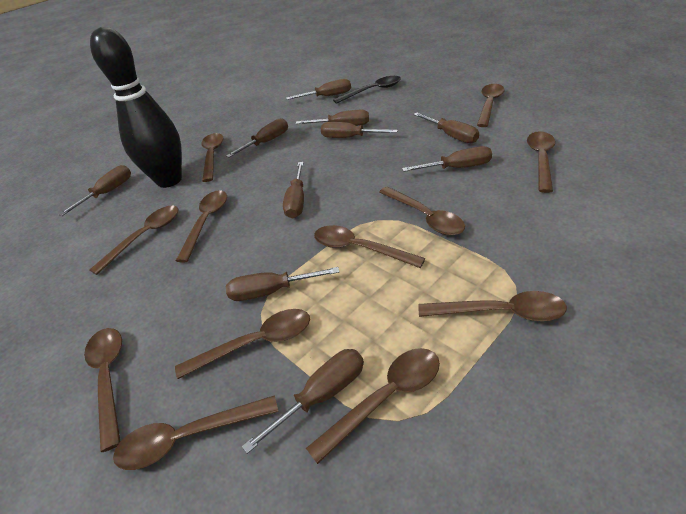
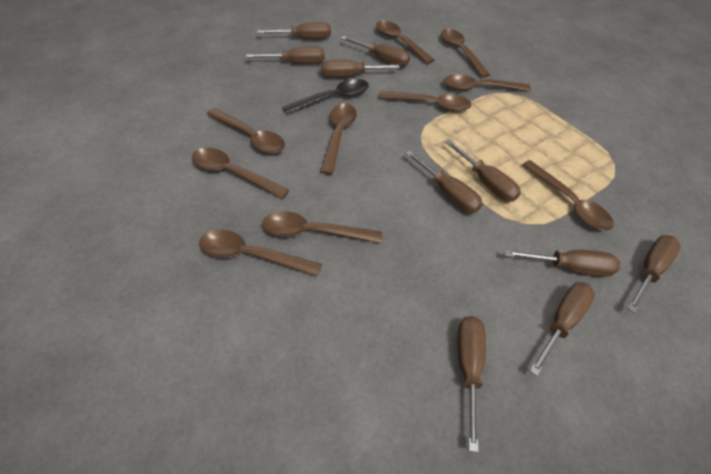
black bowling pin: [90,27,182,188] = 1 -> none = 0
brown spoon: [84,328,122,452] [89,205,179,275] [113,395,279,470] [175,309,310,379] [176,190,227,263] [201,133,224,182] [306,348,440,464] [314,225,425,268] [379,186,465,236] [418,291,567,322] [477,84,505,127] [527,131,555,193] = 12 -> [192,148,289,199] [199,230,322,277] [207,108,285,154] [262,211,382,243] [320,104,357,175] [376,21,435,64] [379,91,472,112] [441,29,490,78] [444,74,531,91] [522,160,614,231] = 10

